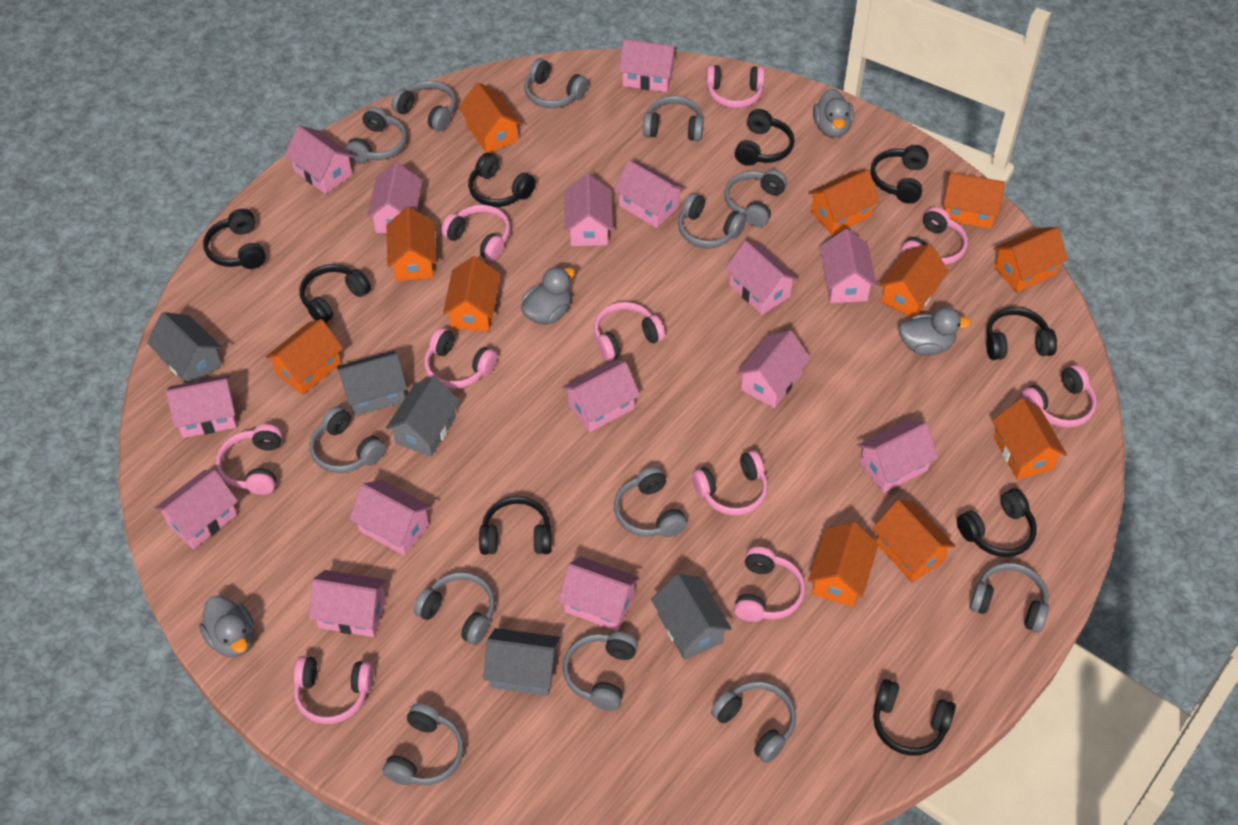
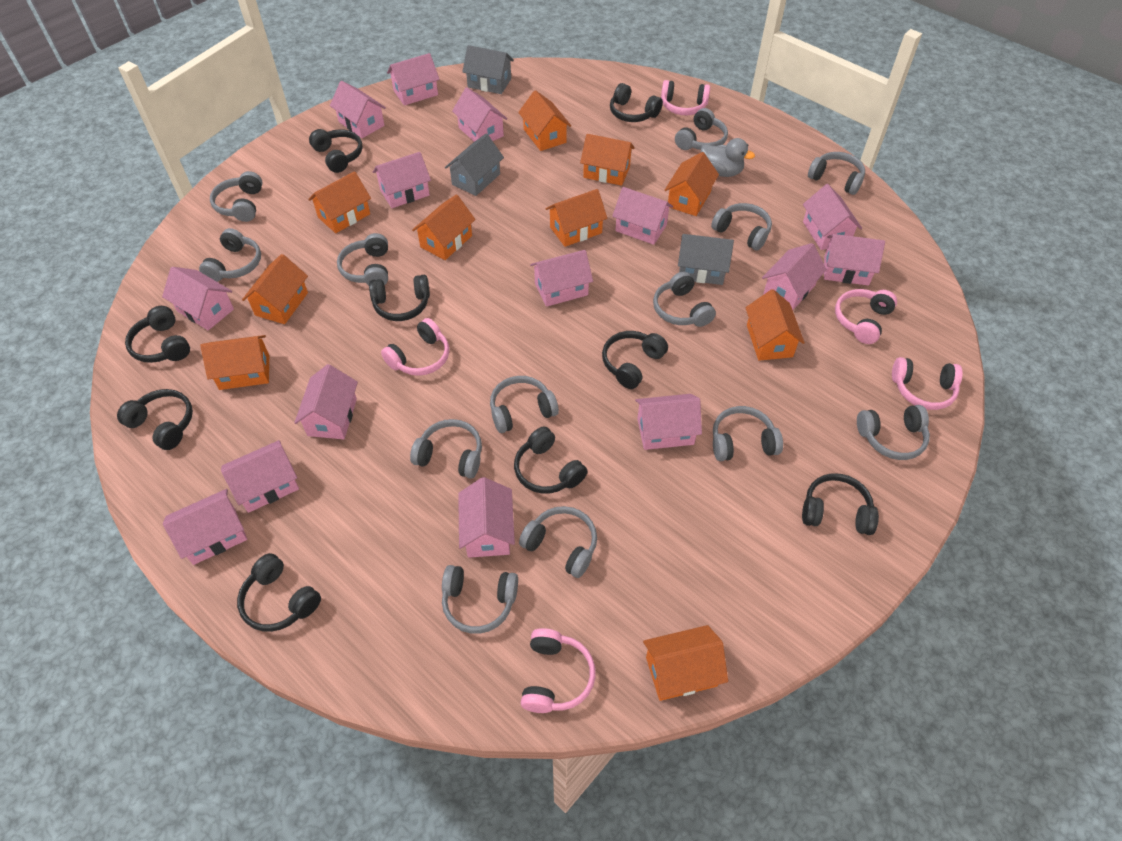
grey duck: [199,595,254,657] [521,267,575,324] [813,88,854,138] [899,307,971,355] = 4 -> [701,138,755,177] = 1
grey house: [147,312,223,383] [337,351,407,416] [386,376,460,457] [483,628,560,696] [651,574,732,660] = 5 -> [445,134,504,196] [462,45,514,94] [678,234,734,285] = 3
orange house: [266,319,343,395] [386,207,437,281] [443,256,501,331] [459,82,522,152] [808,170,880,235] [808,522,878,607] [872,500,956,582] [879,244,949,317] [943,172,1005,229] [992,398,1067,480] [993,227,1068,292] = 11 -> [200,335,269,390] [242,254,308,324] [308,171,371,233] [412,194,476,260] [518,90,571,151] [546,189,607,247] [580,134,635,186] [643,625,728,701] [664,152,719,216] [745,289,805,361] = 10
pink headphones: [216,424,282,495] [294,656,374,724] [424,328,497,389] [441,205,510,261] [594,302,665,361] [692,451,768,515] [706,65,765,108] [734,547,805,622] [901,207,968,265] [1021,365,1097,428] = 10 -> [381,318,449,376] [521,628,596,713] [661,80,710,115] [835,289,897,344] [892,357,963,410] = 5

